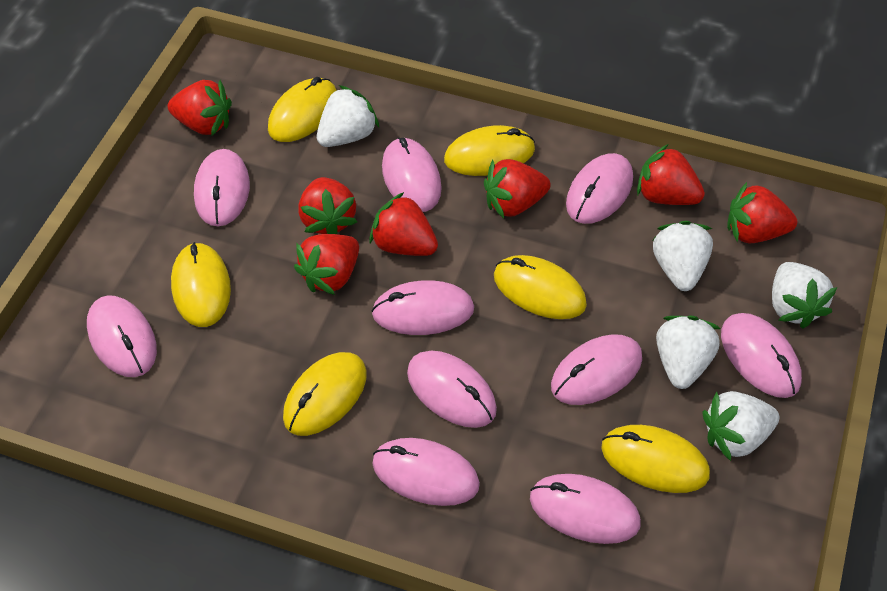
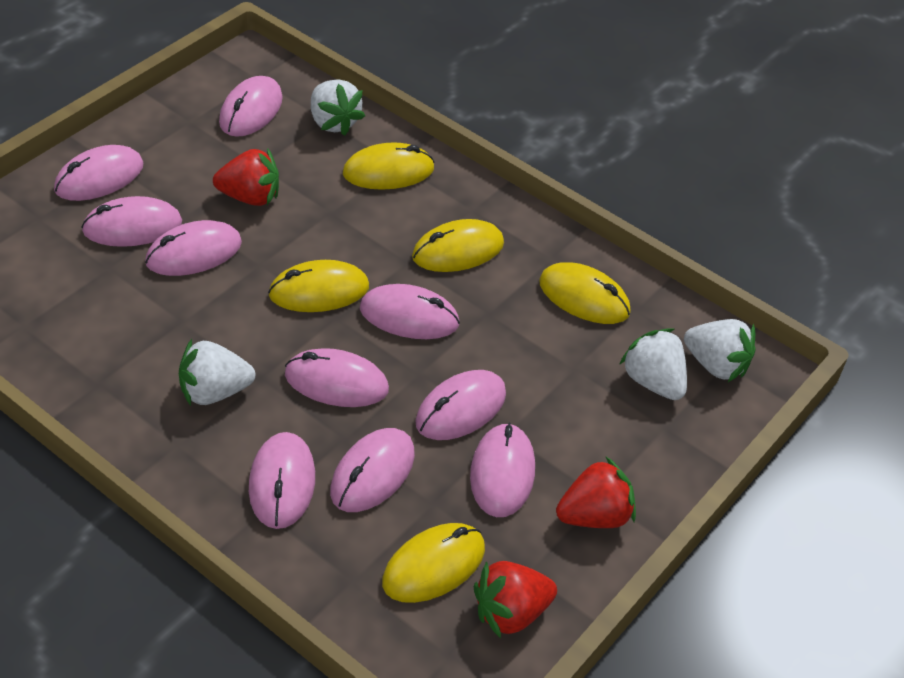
red strawberry: [168,80,232,135] [294,234,359,295] [298,177,357,234] [369,192,438,256] [484,159,551,219] [637,144,705,205] [727,182,797,243] = 7 -> [213,148,279,206] [474,561,557,638] [556,457,636,528] = 3
white strawberry: [317,85,379,147] [652,221,713,291] [656,316,721,389] [703,391,779,461] [772,262,837,328] = 5 -> [179,339,255,406] [311,79,365,136] [619,328,687,400] [684,319,756,382] = 4
yellow mouse: [171,242,231,327] [268,77,337,142] [283,352,367,436] [444,125,535,176] [494,255,587,319] [601,425,710,493] = 6 -> [268,260,369,312] [343,142,434,190] [382,523,485,603] [412,219,504,272] [539,262,631,324] = 5

